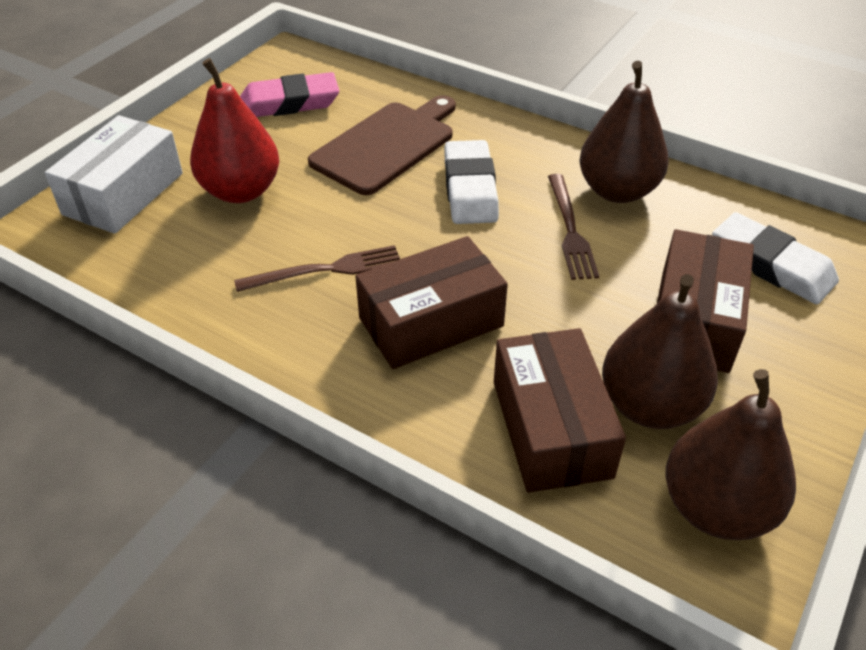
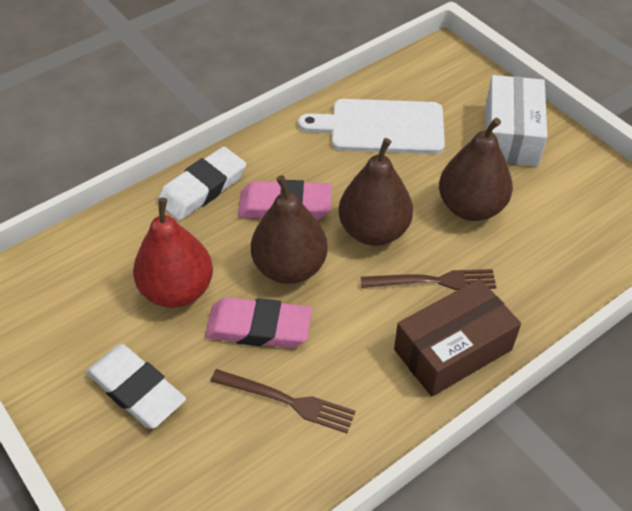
brown box: [355,236,508,369] [494,328,626,493] [657,229,754,373] = 3 -> [394,279,521,397] = 1
brown cutting board: [308,95,456,195] = 1 -> none = 0
pink eraser: [240,72,339,117] = 1 -> [205,297,312,348] [238,180,332,220] = 2
white cutting board: none = 0 -> [298,99,445,154] = 1

